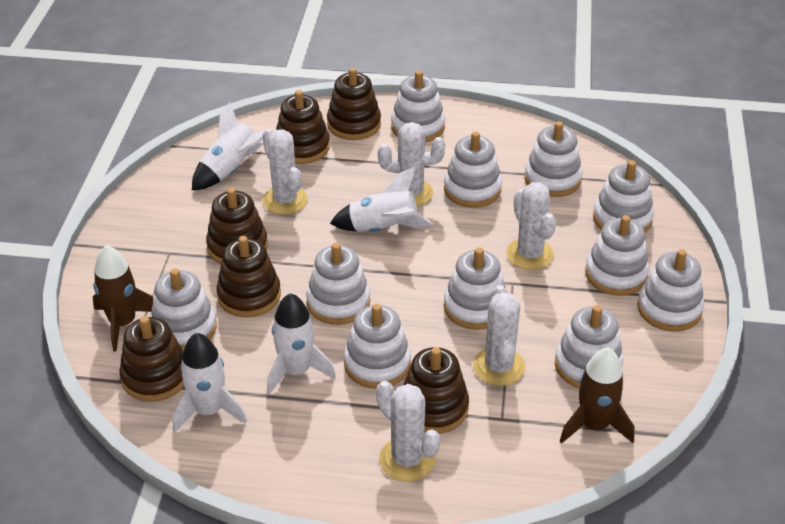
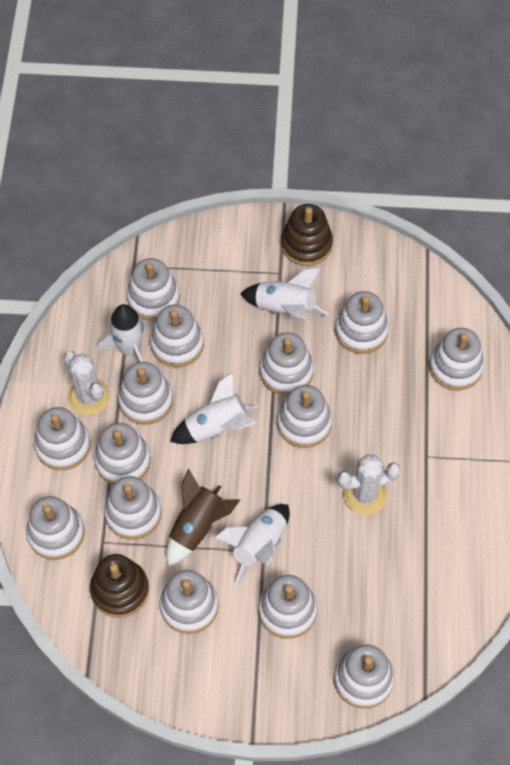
brown rocket: [93,245,153,352] [560,347,634,443] = 2 -> [166,469,240,566] = 1
brown stacking toy: [119,316,184,402] [206,188,268,264] [216,236,281,317] [276,90,330,164] [327,68,381,140] [403,347,469,434] = 6 -> [90,554,149,618] [281,204,333,266] = 2
white cactus: [262,128,308,215] [376,381,440,482] [378,122,445,206] [473,285,525,386] [506,182,556,270] = 5 -> [64,351,110,416] [337,454,401,515] = 2
white stacking toy: [151,268,217,351] [306,243,370,325] [344,304,411,389] [391,70,445,142] [444,131,502,208] [444,248,506,330] [524,122,583,197] [555,305,624,388] [585,215,649,296] [593,160,654,233] [637,249,704,332] = 11 -> [26,496,85,560] [34,407,91,470] [94,423,151,484] [104,476,162,540] [118,362,173,425] [127,258,180,321] [150,305,204,367] [160,570,219,634] [258,575,317,639] [260,332,314,395] [277,385,332,448] [334,645,394,709] [335,291,389,354] [429,328,484,390] = 14

